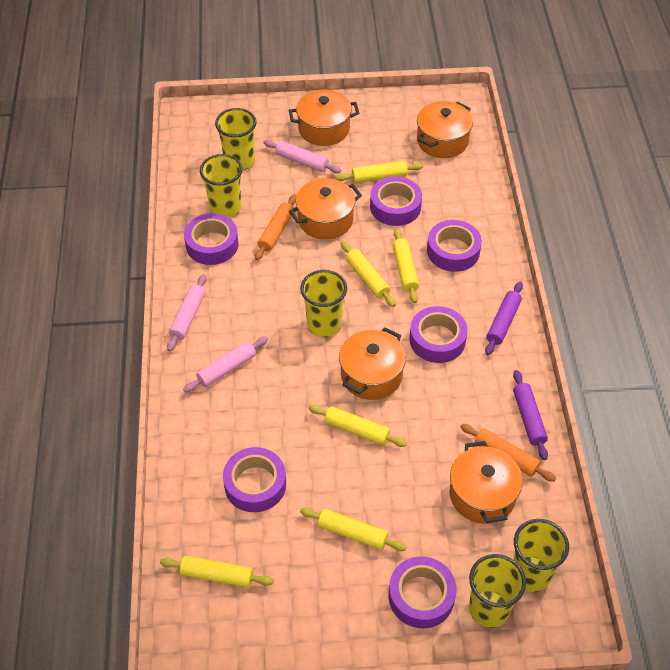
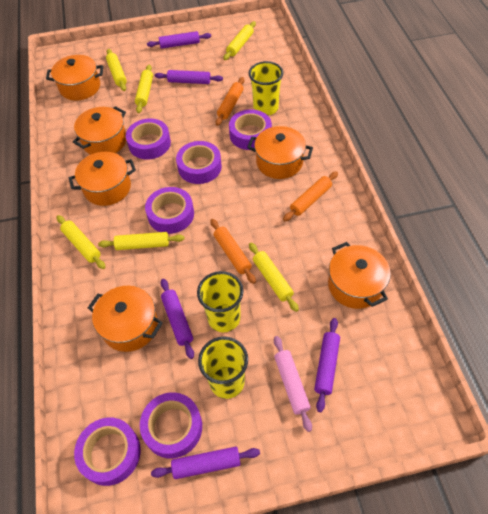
orange pot: [288,89,359,146] [289,178,362,240] [339,327,406,400] [417,101,473,158] [449,441,523,524] = 5 -> [46,55,103,101] [69,152,136,206] [73,106,126,155] [88,286,163,352] [247,126,313,179] [328,242,391,309] = 6
orange rolling pin: [255,194,297,260] [460,424,556,482] = 2 -> [210,219,256,284] [216,77,244,126] [283,171,338,221] = 3
pink rolling pin: [167,274,207,351] [183,336,268,393] [263,140,341,173] = 3 -> [274,336,312,432] = 1
purple rolling pin: [485,282,523,355] [513,370,548,460] = 2 -> [147,31,211,49] [151,447,260,479] [155,70,223,84] [160,279,194,359] [314,318,340,412] = 5
yellow cup: [200,154,243,218] [215,108,257,171] [300,270,347,337] [469,554,526,628] [513,519,569,592] = 5 -> [197,271,244,332] [198,336,248,399] [249,61,283,116] = 3

